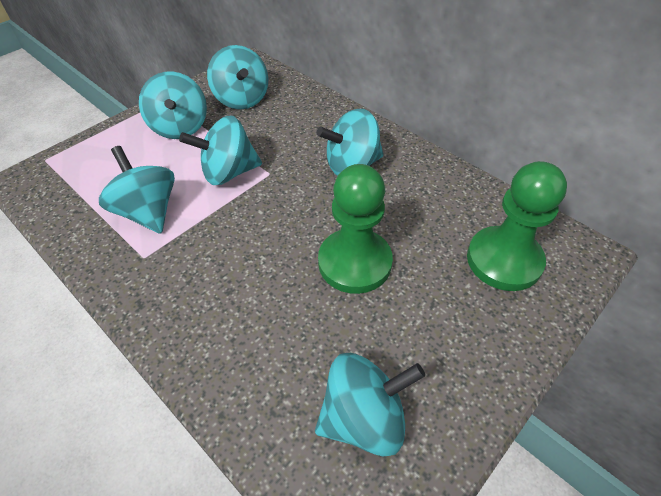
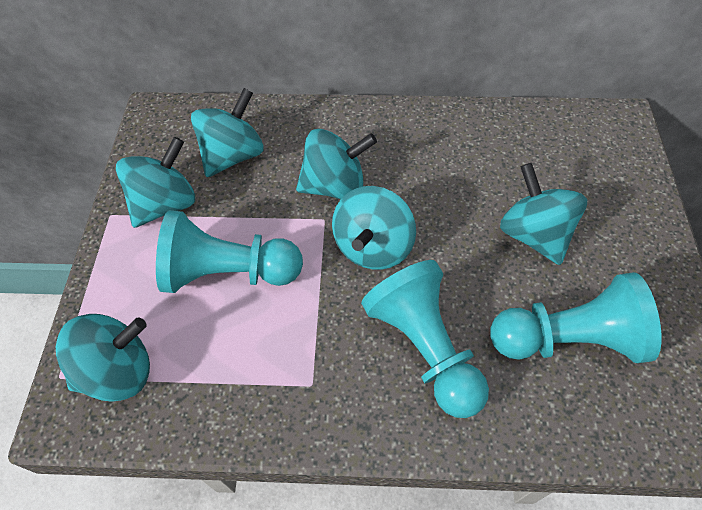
green pawn: [318,164,393,294] [467,161,567,291] = 2 -> none = 0
turquoise pawn: none = 0 -> [156,210,303,293] [361,260,489,418] [490,272,661,363] = 3

